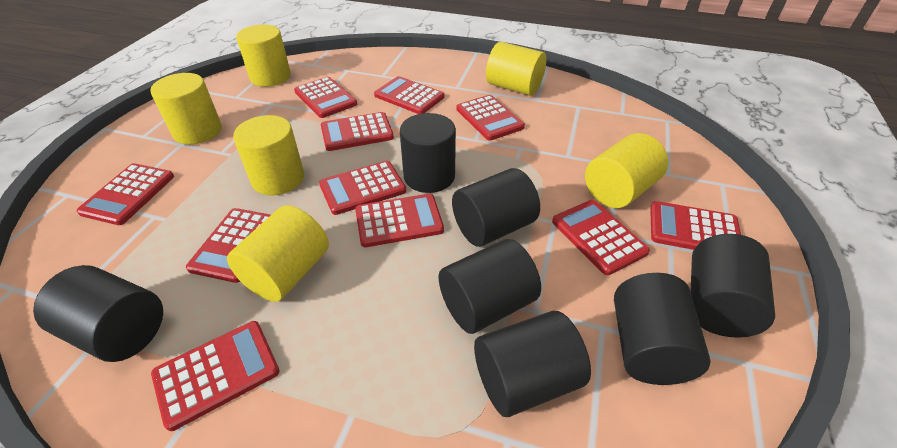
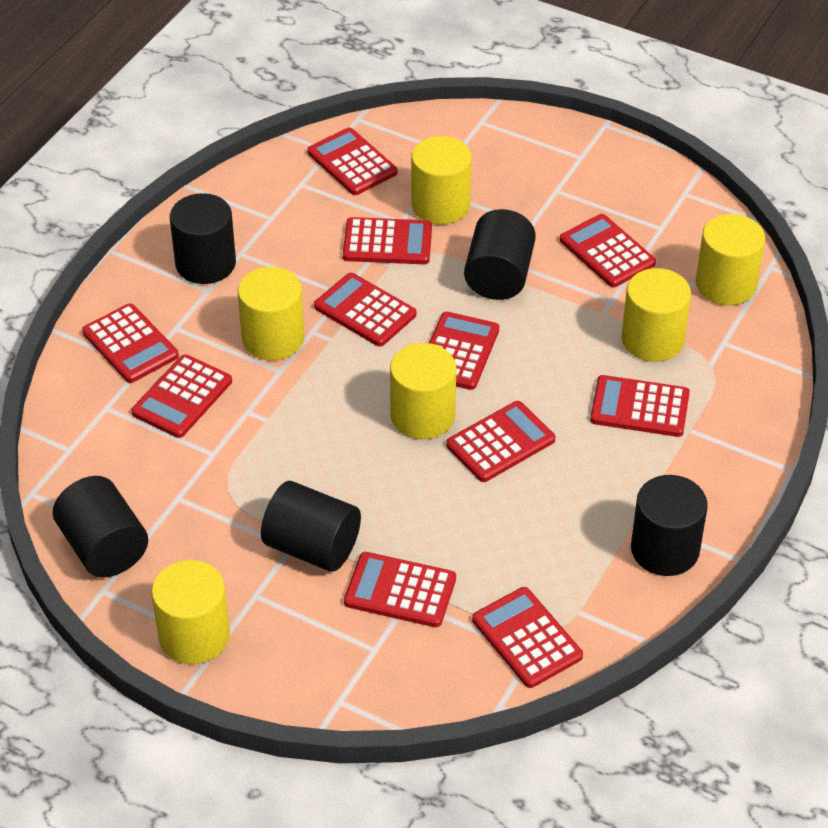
black cylinder: [33,265,163,362] [400,113,456,193] [439,239,541,334] [452,168,540,247] [474,311,591,417] [614,273,711,385] [690,234,775,338] = 7 -> [53,476,148,578] [170,193,236,284] [261,481,361,572] [464,209,536,300] [631,475,708,576] = 5

